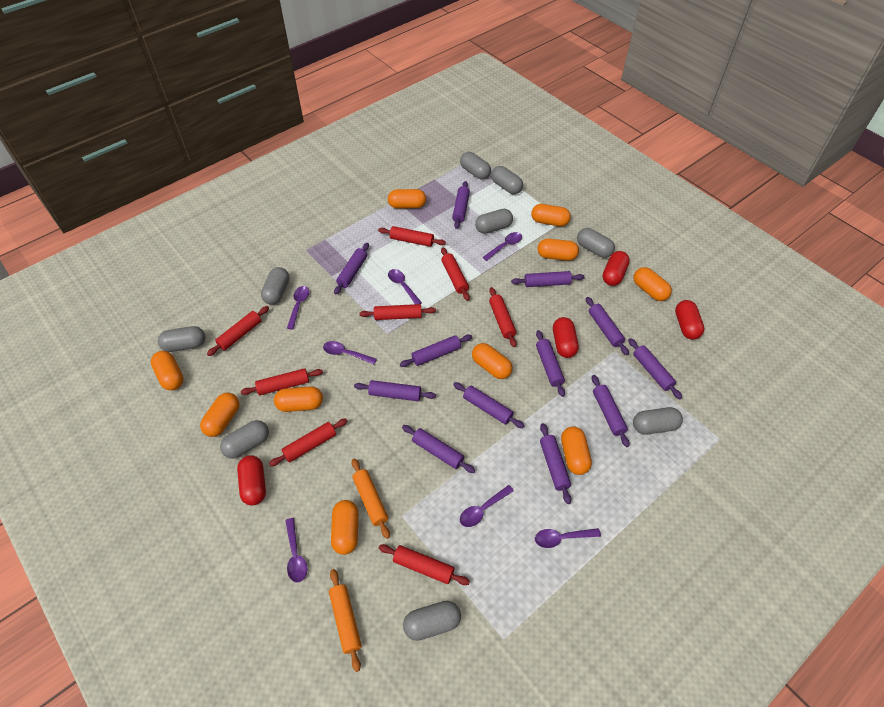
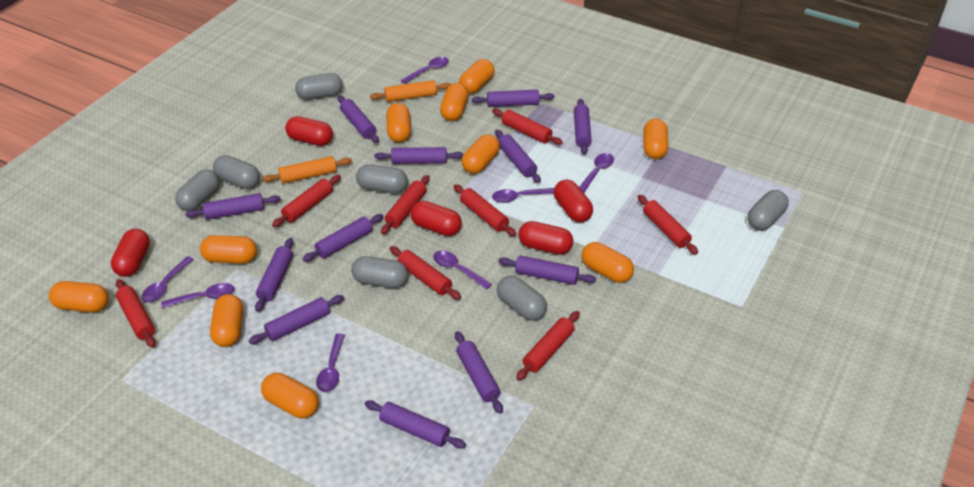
grey capsule: [158,326,205,352] [220,420,269,459] [261,267,289,305] [403,601,461,641] [460,152,491,180] [475,209,513,234] [491,166,523,194] [577,228,615,258] [633,407,683,435] = 9 -> [175,169,220,211] [213,155,260,189] [295,73,343,100] [351,256,408,288] [356,165,408,194] [497,276,547,321] [748,190,789,231] = 7
red capsule: [237,455,266,505] [553,317,579,358] [603,251,630,286] [675,300,705,340] = 4 -> [111,229,150,277] [285,116,333,146] [410,201,462,236] [518,221,573,254] [554,179,593,222] = 5

